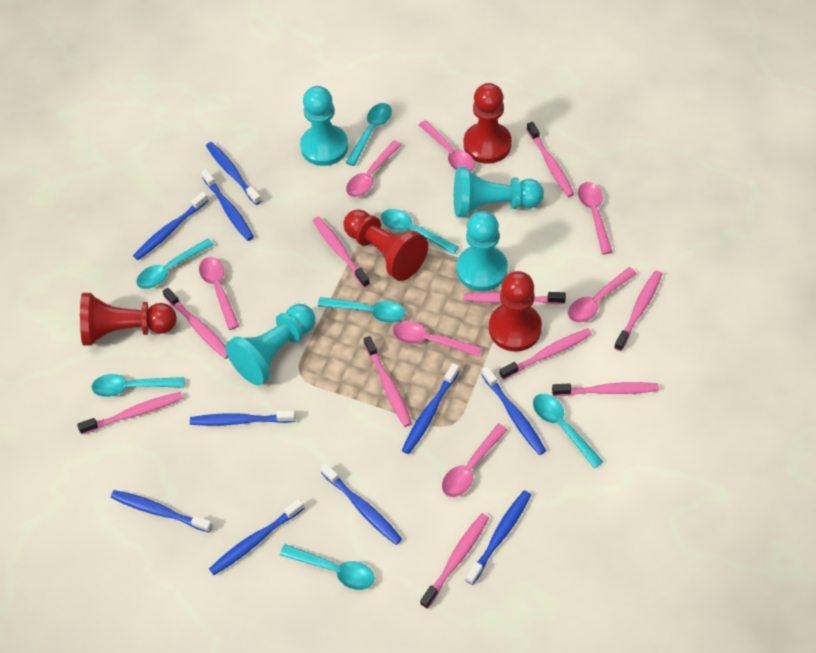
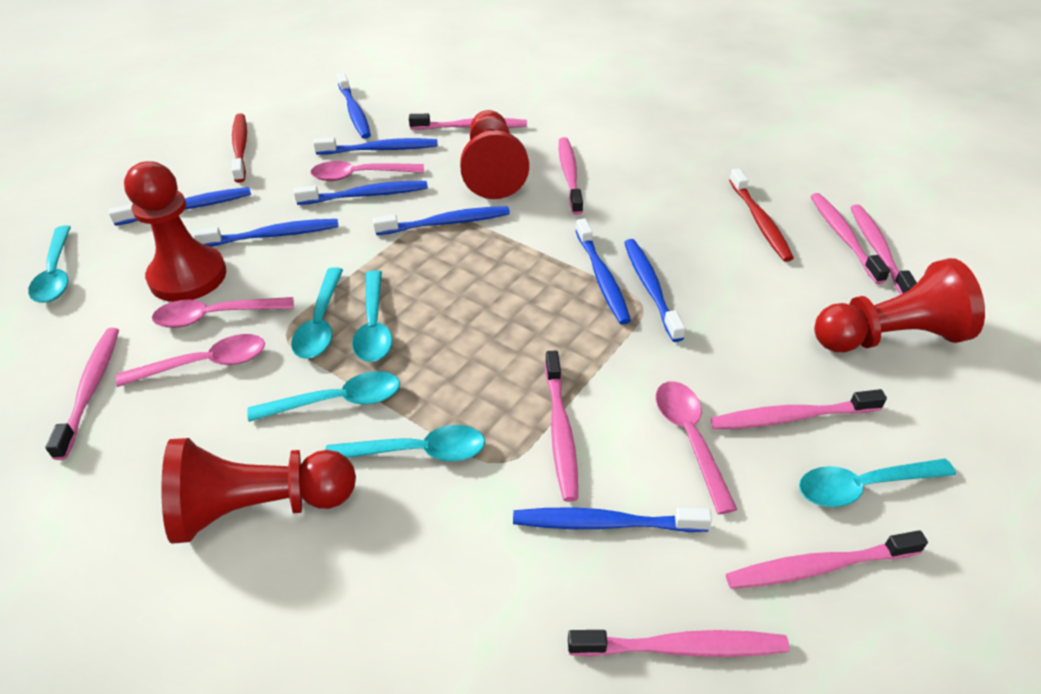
blue toothbrush: [111,490,213,532] [133,192,209,260] [190,410,296,426] [201,169,254,241] [206,142,261,205] [209,499,305,575] [320,463,402,545] [402,363,459,454] [466,490,531,585] [481,366,546,455] = 10 -> [109,187,251,226] [194,219,339,247] [294,181,428,205] [313,137,438,155] [337,73,371,139] [373,206,510,235] [513,507,712,532] [575,218,631,324] [624,239,685,342] = 9
pink spoon: [199,257,239,330] [346,140,402,197] [393,321,482,357] [419,120,475,172] [442,424,508,497] [568,267,637,323] [578,182,612,254] = 7 -> [116,334,265,387] [152,297,293,328] [311,161,424,181] [656,381,737,514] = 4
pink toothbrush: [77,392,183,434] [162,288,228,359] [313,217,370,288] [364,336,412,427] [420,513,489,609] [464,292,566,304] [499,328,592,380] [526,122,574,197] [552,382,659,396] [614,270,662,351] = 10 -> [45,328,119,460] [409,114,527,130] [545,350,578,502] [559,137,583,215] [568,630,790,657] [711,389,887,430] [726,530,928,589] [810,193,890,284] [850,204,917,295] = 9
red toothbrush: none = 0 -> [232,113,247,183] [729,168,794,262] = 2
turquoise pawn: [225,304,315,385] [300,86,348,166] [454,167,544,217] [456,211,508,291] = 4 -> none = 0
turquoise spoon: [92,374,184,397] [136,238,214,289] [280,544,375,590] [318,297,405,323] [346,103,392,166] [381,209,459,255] [533,394,603,469] = 7 -> [28,226,71,303] [247,371,400,422] [291,267,343,359] [325,425,485,461] [352,270,392,362] [799,459,956,507] = 6

